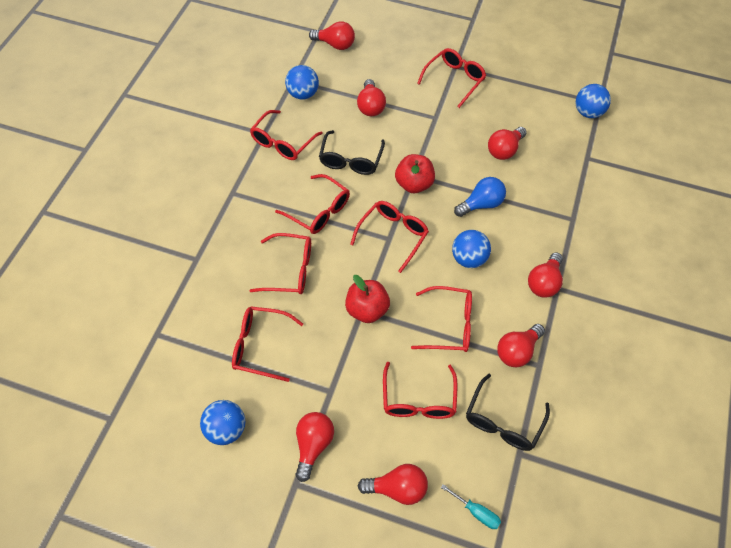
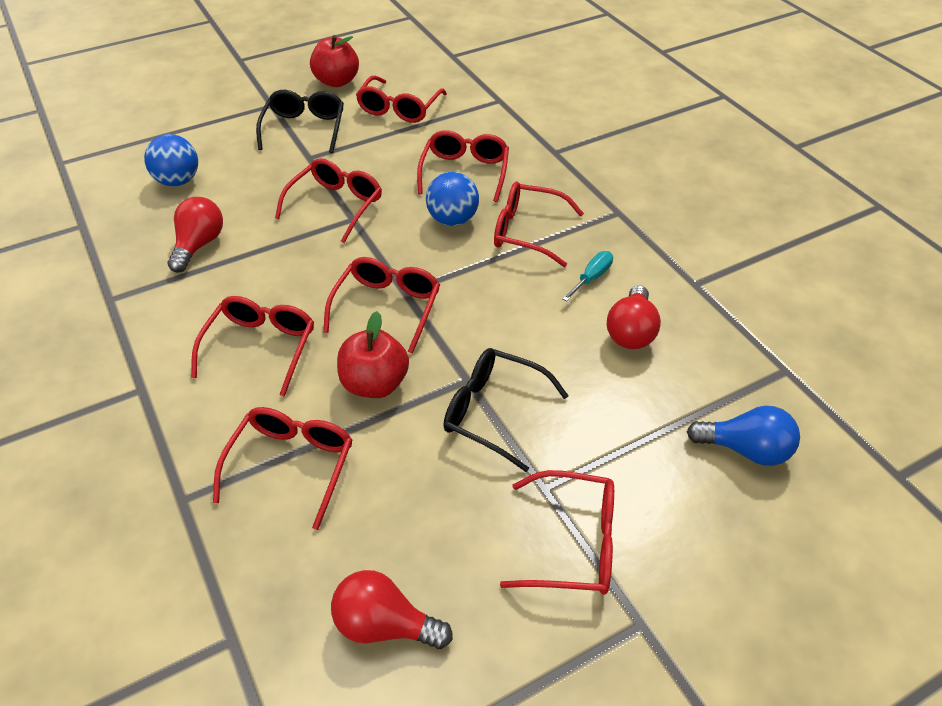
blue ball: [200,400,245,445] [285,65,319,100] [452,230,491,268] [576,84,611,118] = 4 -> [144,134,198,186] [426,172,479,226] = 2
red light bulb: [296,412,334,482] [309,21,355,50] [357,79,386,116] [358,464,428,505] [488,127,527,160] [497,324,545,368] [528,252,563,298] = 7 -> [167,197,223,273] [331,570,453,649] [607,285,661,349] = 3

